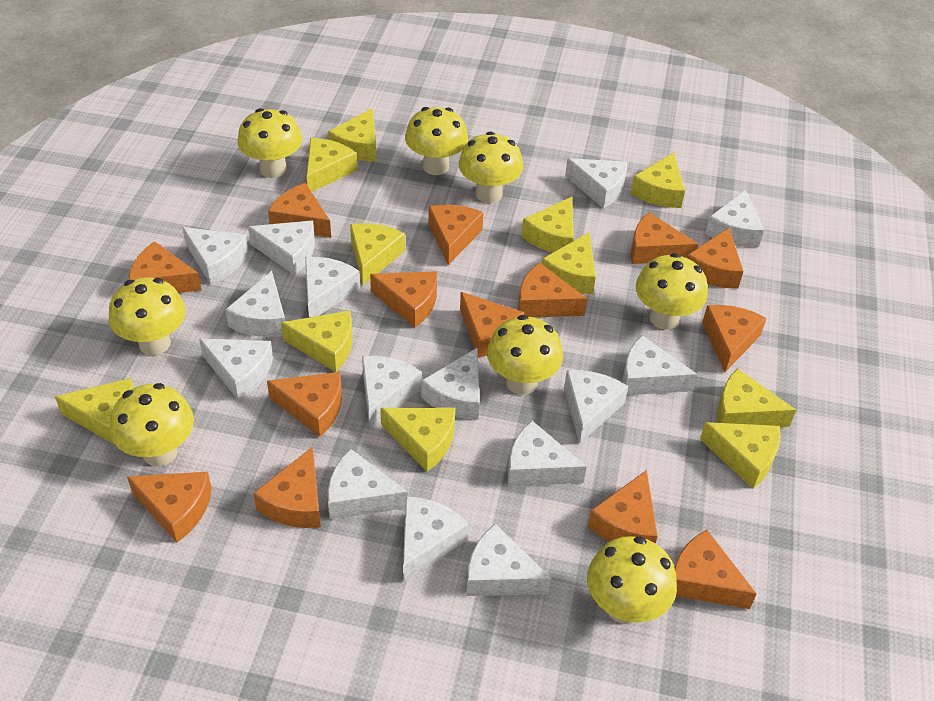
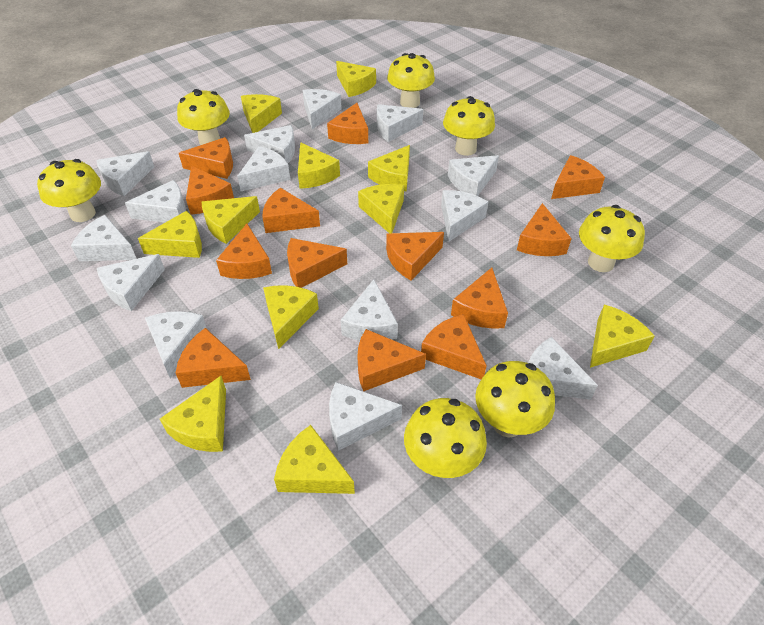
orange cheese: [127,472,212,543] [129,241,202,293] [253,447,321,528] [267,372,342,437] [268,183,331,238] [370,271,437,328] [428,205,484,265] [460,292,524,358] [518,263,587,317] [587,470,658,544] [631,212,698,264] [674,530,757,609] [687,228,743,289] [702,305,767,372] = 14 -> [176,328,251,388] [179,137,233,179] [186,166,234,215] [216,224,272,279] [263,188,320,233] [287,238,347,288] [327,103,368,144] [357,329,426,391] [386,232,444,281] [421,314,487,380] [451,268,508,329] [517,203,572,256] [551,155,605,199] = 13
white cheese: [182,227,249,285] [199,339,273,400] [225,271,285,337] [248,220,315,275] [305,257,360,317] [328,449,408,519] [362,356,422,429] [403,496,469,582] [421,347,480,420] [466,524,551,596] [508,421,587,486] [564,370,629,444] [565,158,627,209] [622,335,698,395] [705,189,764,247] = 15 -> [71,215,137,261] [97,151,154,196] [97,254,165,311] [125,180,186,223] [145,311,207,379] [237,146,290,191] [244,125,295,163] [303,89,342,129] [329,382,402,451] [341,279,398,341] [377,104,423,142] [441,190,488,242] [448,155,499,196] [528,337,598,400] = 14
yellow mushroom: [109,277,186,355] [110,383,194,466] [238,108,302,178] [405,107,468,175] [459,131,523,203] [487,315,563,395] [587,536,677,624] [636,253,708,330] = 8 -> [37,159,101,222] [177,89,230,145] [387,53,435,108] [404,398,487,478] [443,96,495,156] [475,361,555,437] [579,205,645,272] = 7

